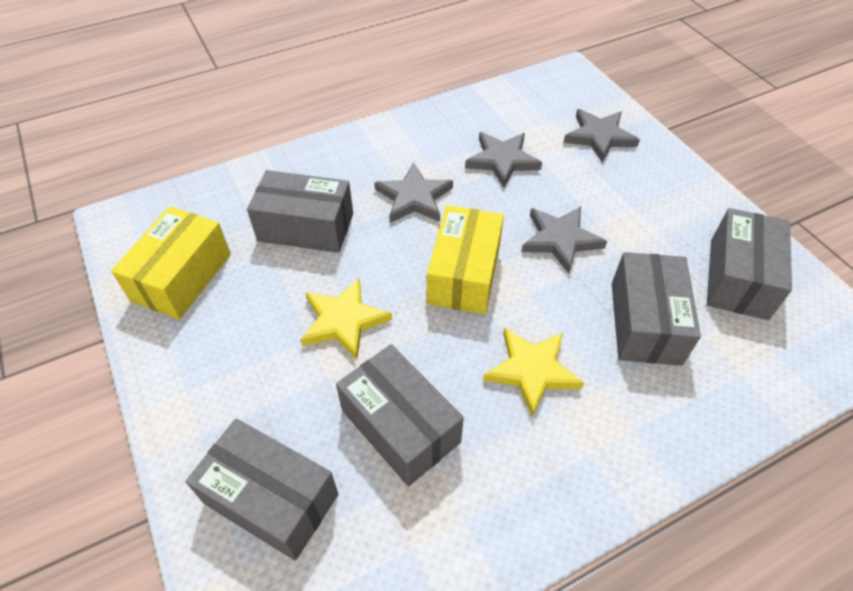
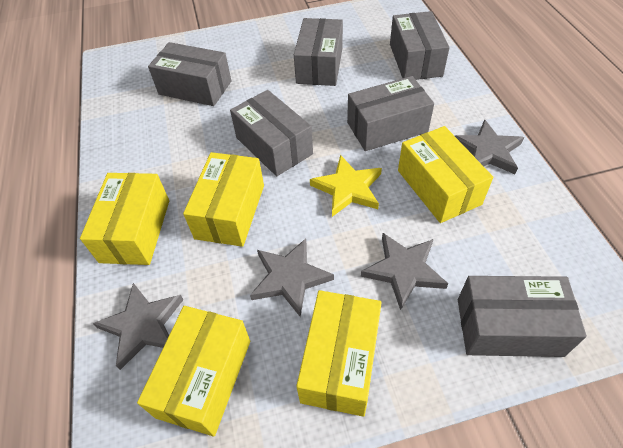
grey box: [185,418,338,561] [247,170,353,253] [336,344,464,486] [612,252,701,366] [707,208,792,320] = 5 -> [148,42,231,106] [230,90,313,176] [294,18,343,86] [347,76,434,151] [390,11,450,80] [458,276,587,357] = 6
yellow box: [111,206,231,320] [427,205,504,315] = 2 -> [80,173,169,265] [137,306,250,437] [183,152,264,247] [296,290,382,417] [398,126,493,223] = 5
yellow star: [300,278,392,360] [483,328,584,417] = 2 -> [310,155,382,217] = 1

